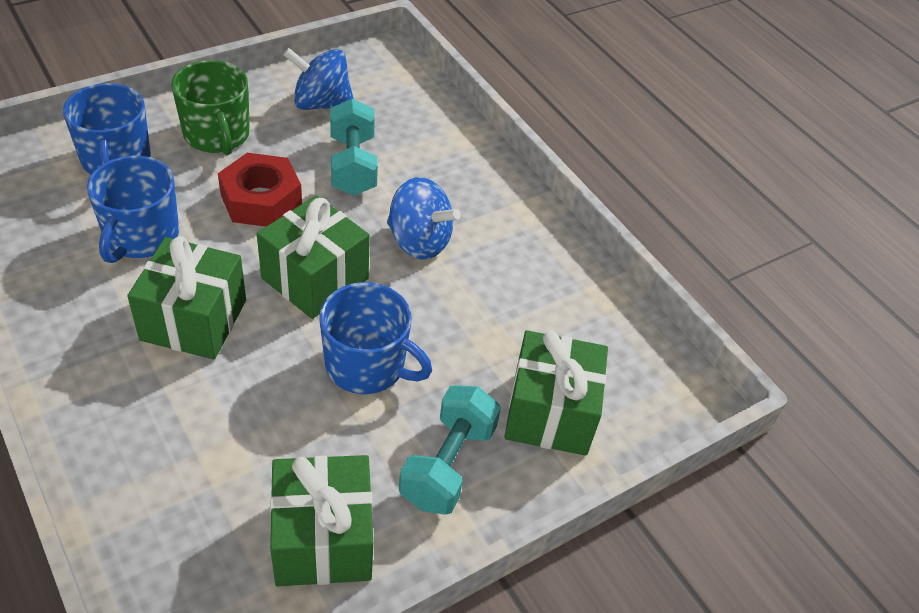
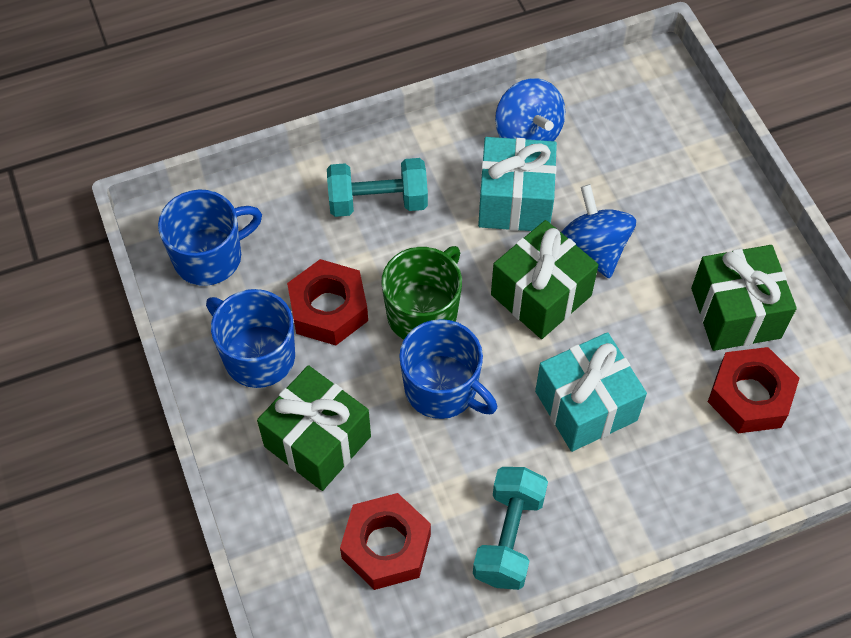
green gift: [127,236,246,360] [257,195,370,319] [270,455,373,586] [504,330,608,456] = 4 -> [257,365,371,491] [491,220,599,339] [691,245,797,351] = 3
red nut: [218,153,302,227] = 1 -> [287,259,368,346] [340,493,431,590] [708,347,800,433] = 3
turquoise gift: none = 0 -> [478,137,557,231] [535,332,647,452] = 2

